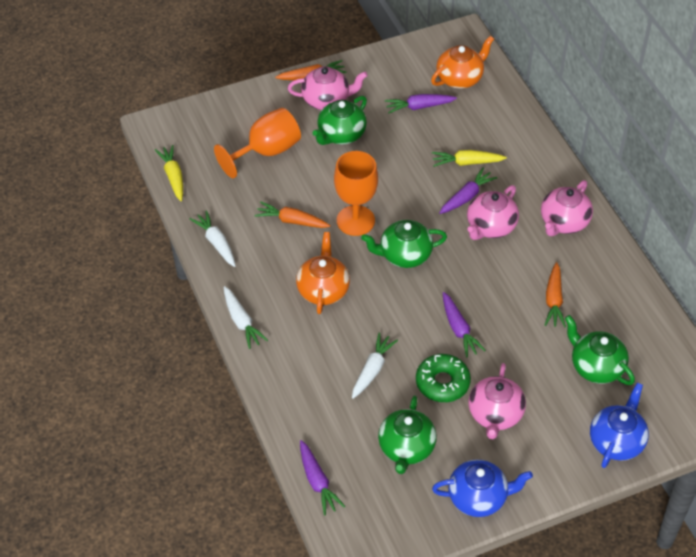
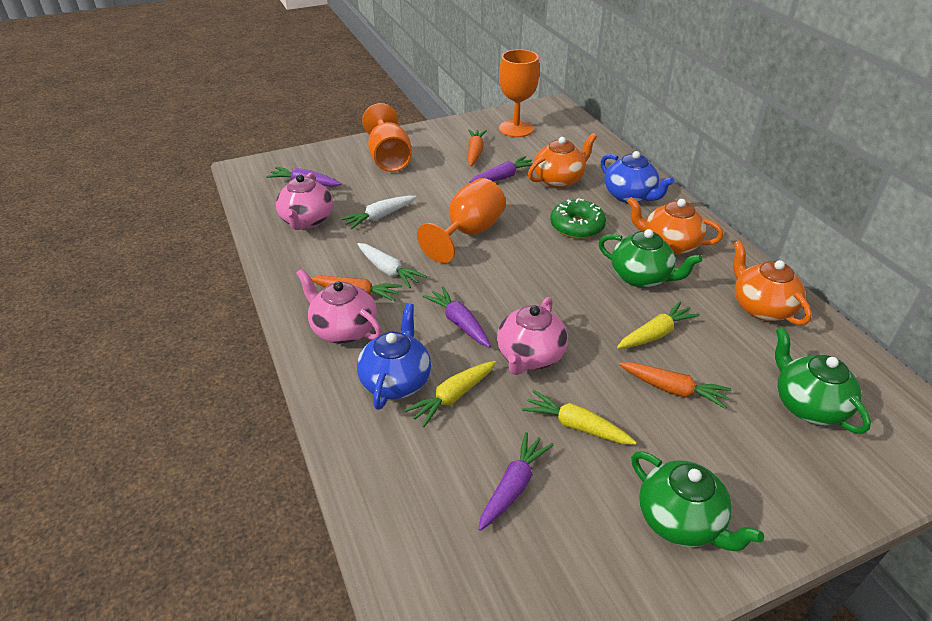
green teapot: [312,96,367,145] [361,220,447,268] [378,395,437,474] [565,315,635,385] = 4 -> [599,229,702,288] [631,451,764,551] [775,327,871,434] = 3
orange goblet: [214,108,301,178] [334,151,378,236] = 2 -> [362,103,412,172] [417,178,506,263] [499,49,540,137] = 3
orange teapot: [296,232,350,314] [431,36,494,89] = 2 -> [528,133,597,188] [627,197,723,255] [733,241,812,325] = 3
pink teapot: [288,66,368,110] [467,185,519,240] [468,363,526,439] [541,180,593,236] = 4 -> [276,173,333,230] [296,269,382,344] [497,297,568,375] = 3
white carrot: [189,210,236,267] [224,286,268,349] [352,332,398,399] = 3 -> [340,196,416,230] [357,243,427,288] = 2
yellow carrot: [155,145,183,201] [432,150,507,167] = 2 -> [405,361,496,427] [522,390,637,445] [617,301,700,349] = 3

